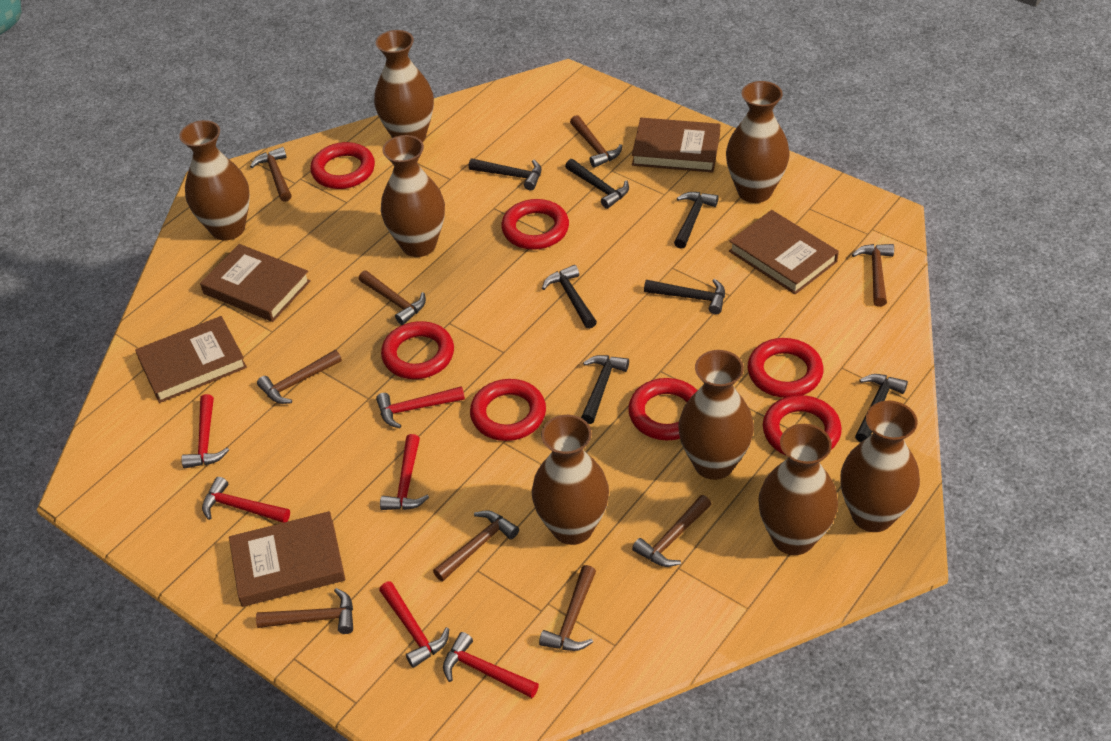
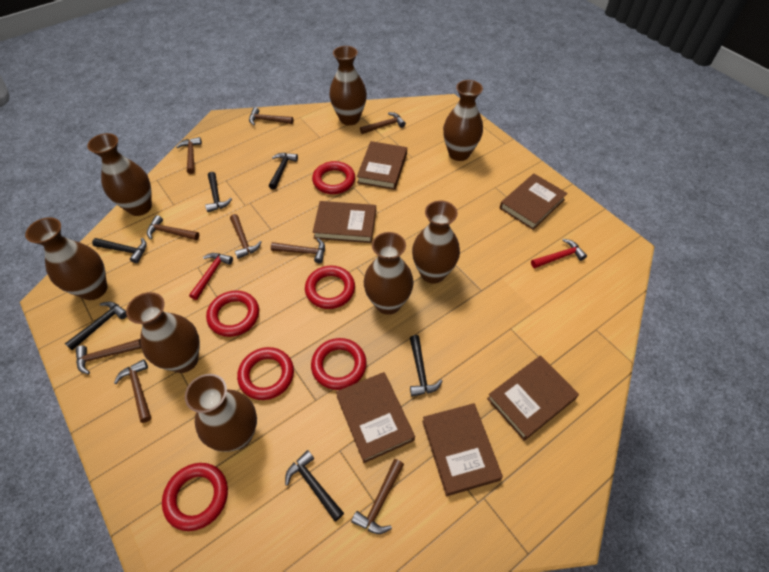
black hammer: [469,158,542,190] [542,265,597,329] [565,159,629,209] [581,355,629,424] [644,279,725,315] [674,192,718,249] [855,374,908,442] = 7 -> [65,302,127,350] [92,238,147,263] [205,172,232,212] [269,153,298,189] [285,450,344,522] [410,335,442,397] = 6
brown book: [135,316,247,403] [200,244,311,322] [229,511,345,607] [632,118,720,173] [729,210,839,294] = 5 -> [313,201,376,243] [336,372,415,463] [357,141,407,190] [422,403,503,496] [487,355,579,441] [500,174,568,230] = 6
red hammer: [181,394,229,468] [202,477,290,523] [376,386,465,428] [379,581,449,668] [380,434,429,510] [443,632,539,698] = 6 -> [189,253,233,300] [531,239,587,268] = 2
red ring: [310,142,375,189] [381,321,454,379] [470,379,546,441] [501,199,569,250] [628,378,698,440] [747,338,824,398] [763,395,842,455] = 7 -> [162,463,228,531] [206,290,259,337] [237,347,294,400] [305,266,355,309] [311,338,367,390] [312,161,355,194] = 6

